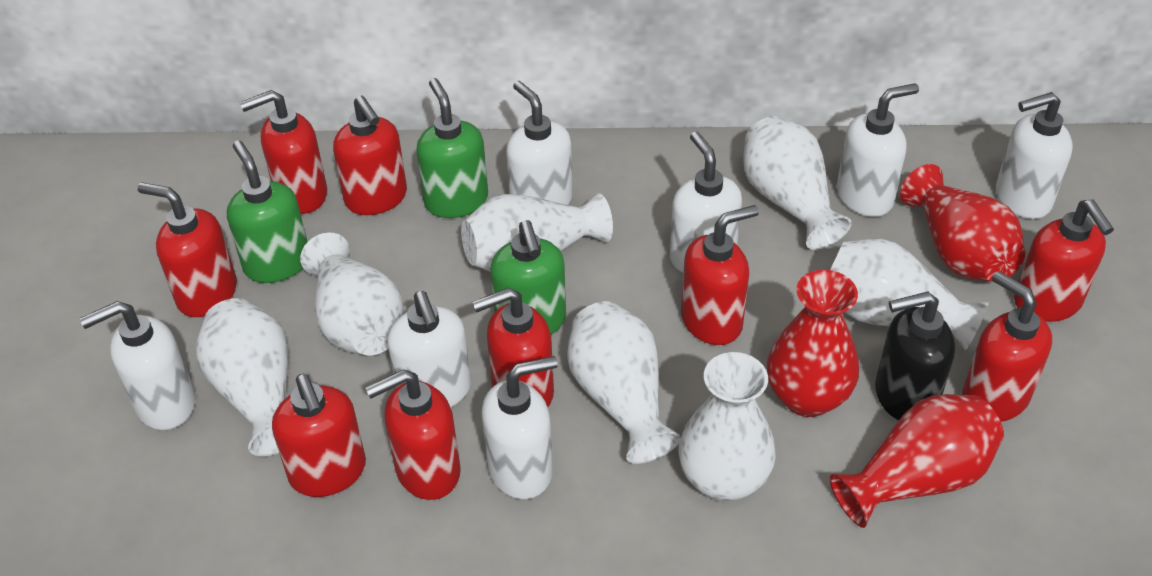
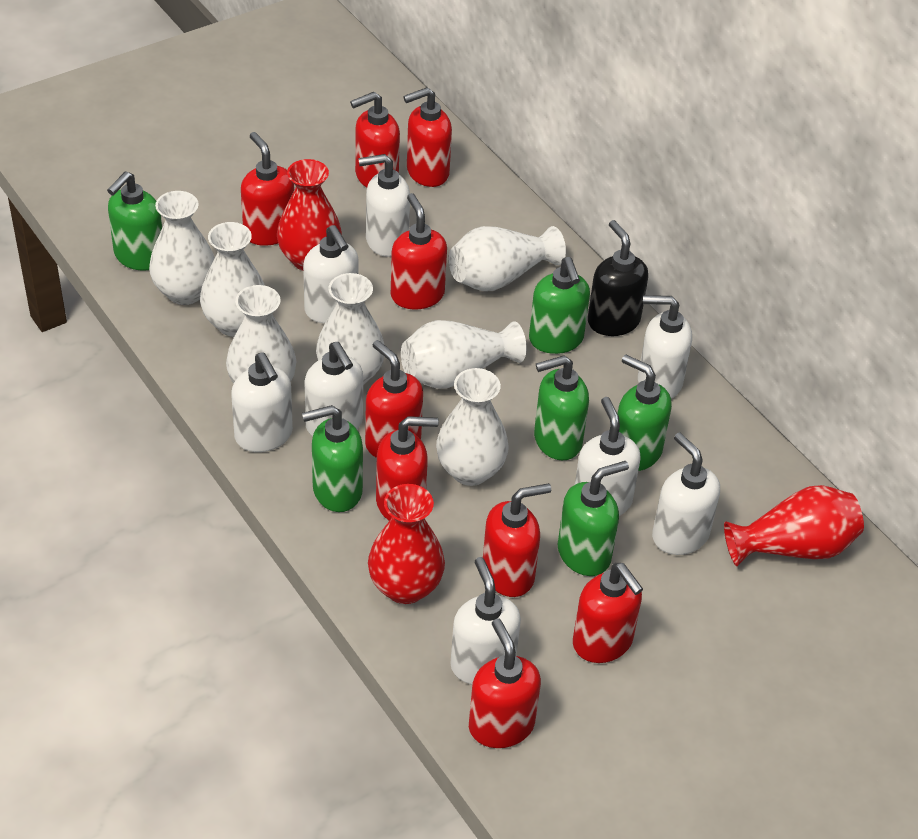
green soap dispenser: [227,140,307,283] [416,78,488,218] [490,220,566,335] = 3 -> [107,172,162,271] [302,405,363,512] [529,257,590,354] [534,355,589,460] [558,461,629,576] [618,355,672,471] = 6
white soap dispenser: [80,301,196,430] [387,291,471,408] [482,356,558,499] [506,81,573,205] [670,131,742,273] [837,83,919,217] [996,92,1073,219] = 7 -> [231,352,293,452] [303,225,359,323] [304,342,363,436] [358,154,410,257] [450,557,521,684] [575,397,641,516] [638,295,692,399] [652,432,720,555] = 8

